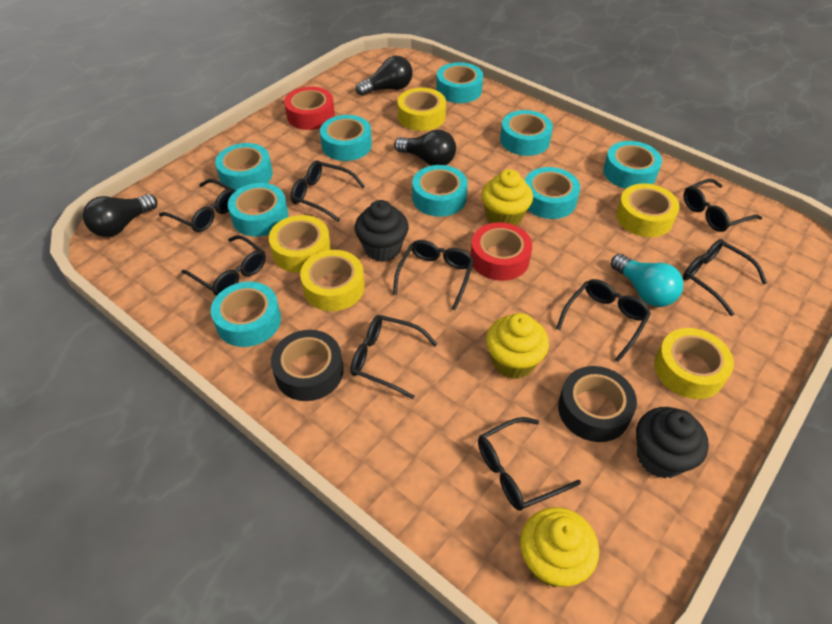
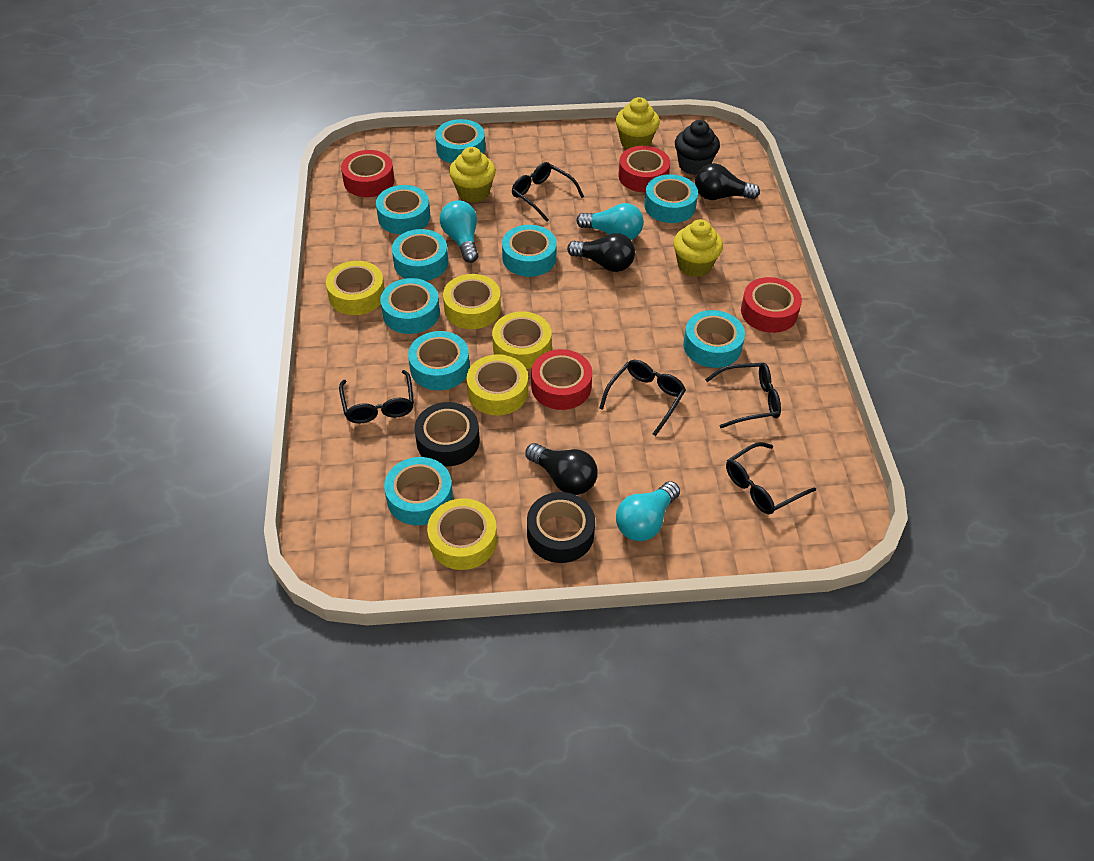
black cupcake: [355,200,409,262] [636,407,709,479] = 2 -> [675,120,720,175] = 1
black glasses: [159,179,235,232] [182,235,266,296] [291,160,365,222] [351,315,437,399] [393,240,474,311] [478,417,581,511] [556,279,651,362] [683,239,767,316] [684,179,762,232] = 9 -> [339,370,414,424] [512,162,584,222] [599,360,686,436] [705,363,781,428] [726,442,816,515] = 5
red tape: [284,87,335,130] [471,222,532,281] = 2 -> [341,150,394,197] [531,349,592,410] [619,146,670,192] [741,277,802,333] = 4
turquoise light bulb: [611,254,683,307] = 1 -> [440,201,478,263] [576,203,644,240] [616,481,680,541] = 3

